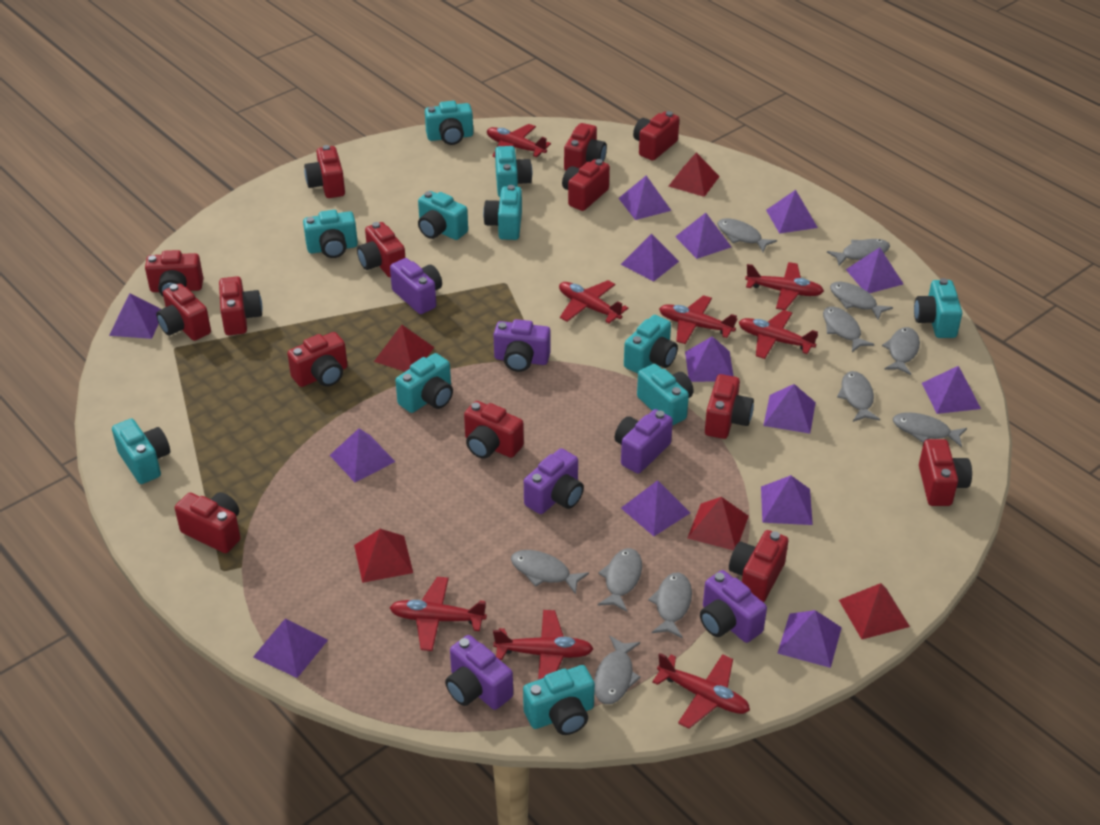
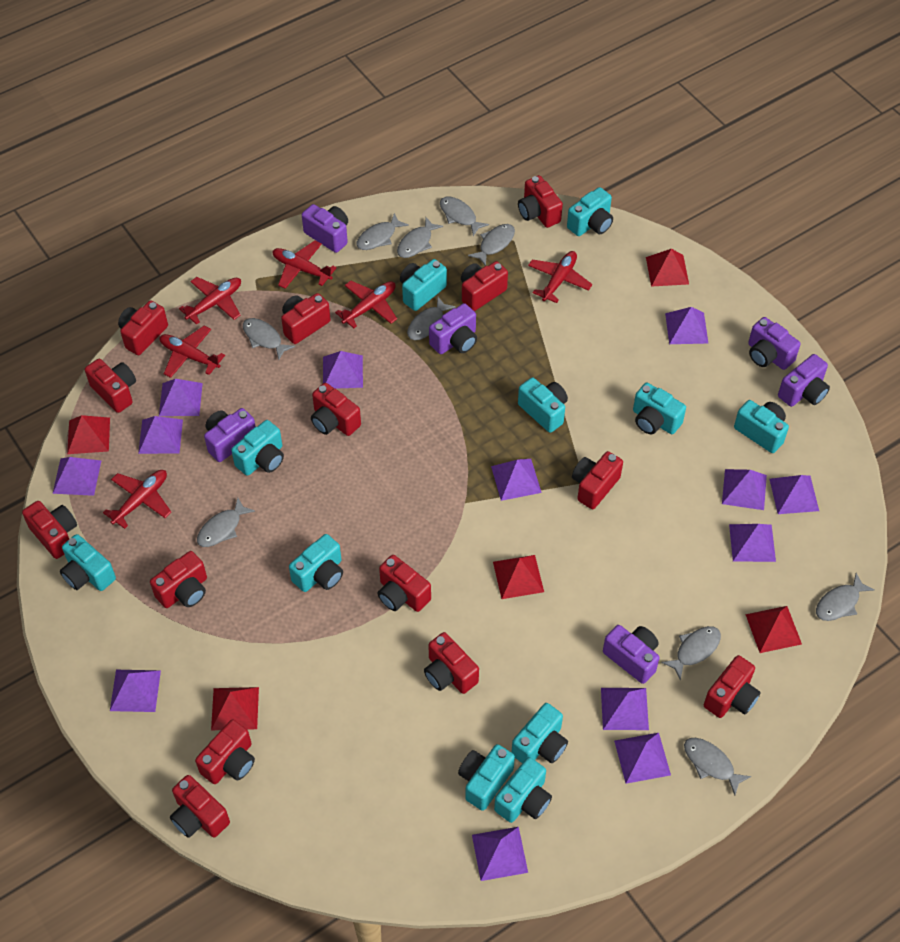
grey fish: [511,550,589,595] [594,636,641,704] [597,548,642,612] [648,572,692,638] [717,218,777,252] [823,306,874,352] [827,239,890,266] [830,282,893,320] [837,371,880,422] [882,327,920,375] [893,412,967,447] = 11 -> [197,498,255,547] [243,318,295,360] [356,213,409,250] [397,217,443,258] [407,297,456,340] [440,197,489,236] [468,224,515,266] [661,626,721,680] [684,738,751,795] [816,573,875,621] = 10
purple pyramid: [109,294,161,339] [253,619,328,678] [330,428,396,482] [618,176,671,220] [621,234,679,281] [621,480,690,536] [675,213,731,259] [685,336,734,382] [761,475,813,525] [763,384,816,434] [766,190,818,234] [777,610,842,668] [845,247,903,293] [922,366,981,414] = 14 -> [53,457,101,496] [110,670,161,712] [138,416,183,454] [159,379,203,416] [323,351,363,389] [472,827,528,881] [491,459,542,501] [601,688,649,730] [614,733,671,784] [665,307,709,344] [722,469,767,510] [729,524,776,562] [770,475,819,514] = 13
red plane: [390,577,487,651] [487,124,551,158] [493,610,594,680] [559,280,628,323] [652,653,750,729] [659,295,738,344] [739,310,818,359] [745,262,824,310] = 8 -> [103,470,171,529] [159,326,225,378] [179,277,241,325] [272,240,337,289] [335,281,397,328] [528,251,592,303] = 6

